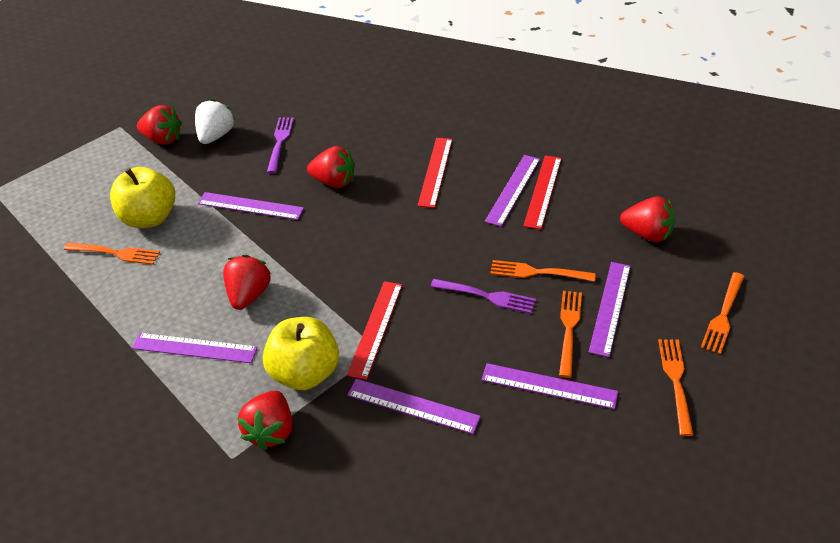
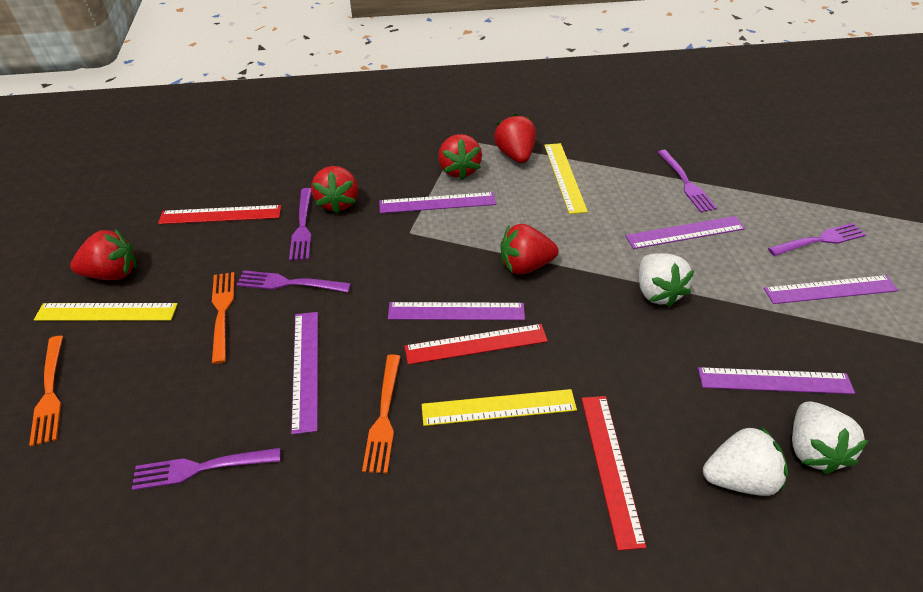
orange fork: [64,242,160,265] [490,260,596,282] [559,291,582,378] [658,339,693,436] [701,272,745,354] = 5 -> [29,336,63,447] [212,272,235,364] [362,354,401,474] = 3
purple fork: [267,117,294,173] [430,279,536,314] = 2 -> [132,448,281,490] [236,270,351,292] [289,188,311,261] [658,150,717,212] [768,223,866,256] = 5
white strawberry: [195,99,235,144] = 1 -> [639,253,694,308] [703,425,788,496] [792,401,869,474] = 3
yellow apple: [110,167,175,228] [263,317,339,390] = 2 -> none = 0
yellow ruler: none = 0 -> [34,303,178,321] [422,389,577,426] [544,143,588,214] = 3

